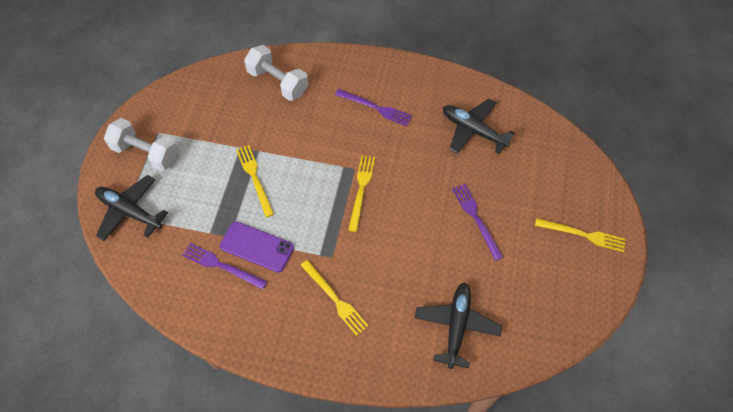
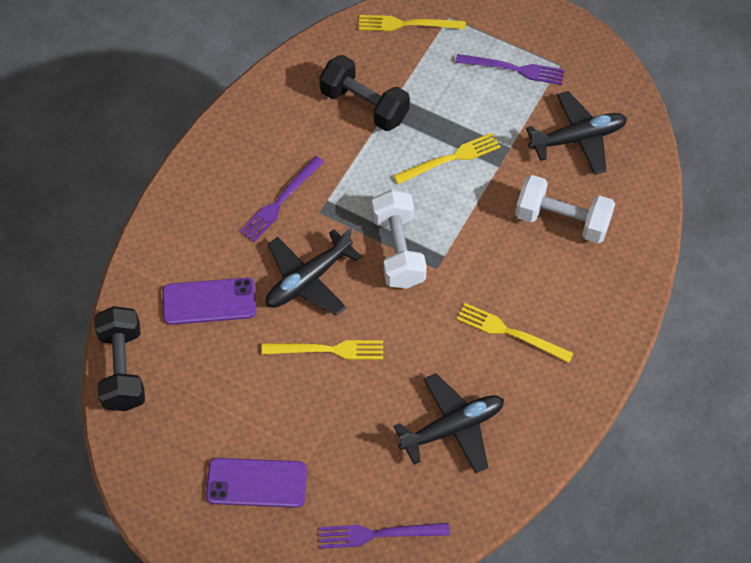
black dumbbell: none = 0 -> [94,306,145,411] [319,55,410,131] = 2
purple phone: [220,221,294,273] = 1 -> [163,278,256,325] [206,458,307,508] = 2

